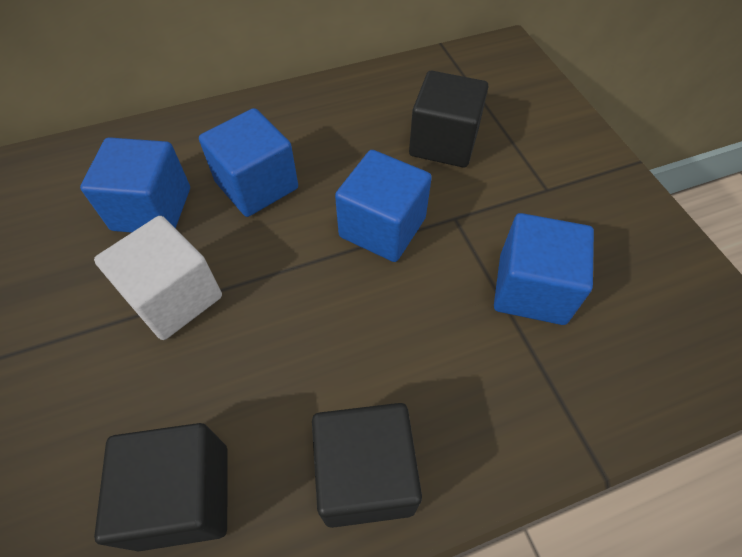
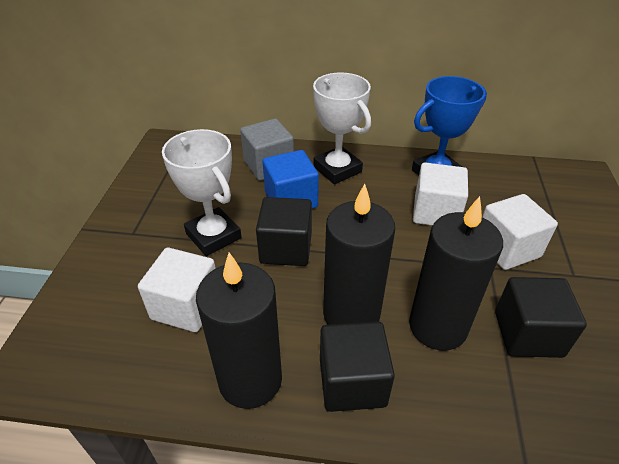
black candle: none = 0 -> [196,253,282,409] [323,184,395,325] [409,196,503,350] = 3
blue cube: [80,137,190,233] [199,108,298,217] [335,150,432,262] [494,213,594,325] = 4 -> [263,150,319,208] = 1
blue trophy: none = 0 -> [412,76,487,176] = 1
grey cube: none = 0 -> [240,118,294,181] = 1
white cube: [94,216,222,340] = 1 -> [138,247,216,332] [413,162,468,226] [482,194,558,270] = 3
white trophy: none = 0 -> [162,129,242,256] [313,73,371,184] = 2

